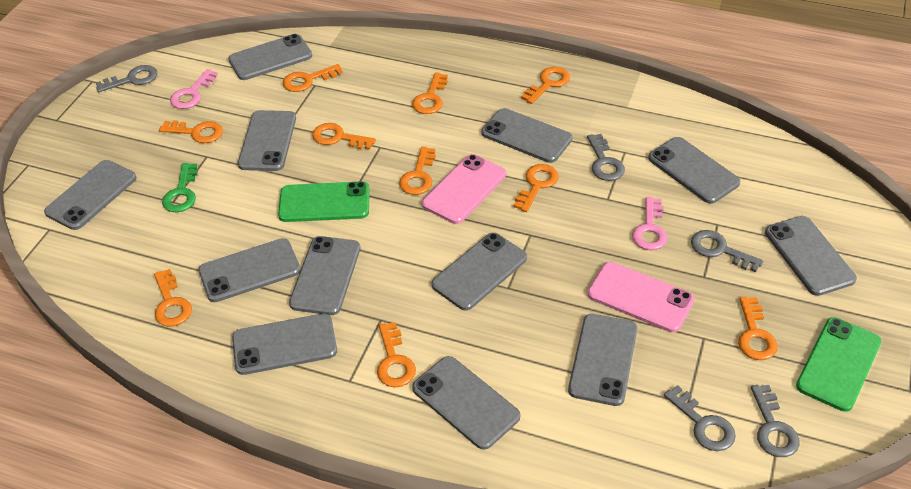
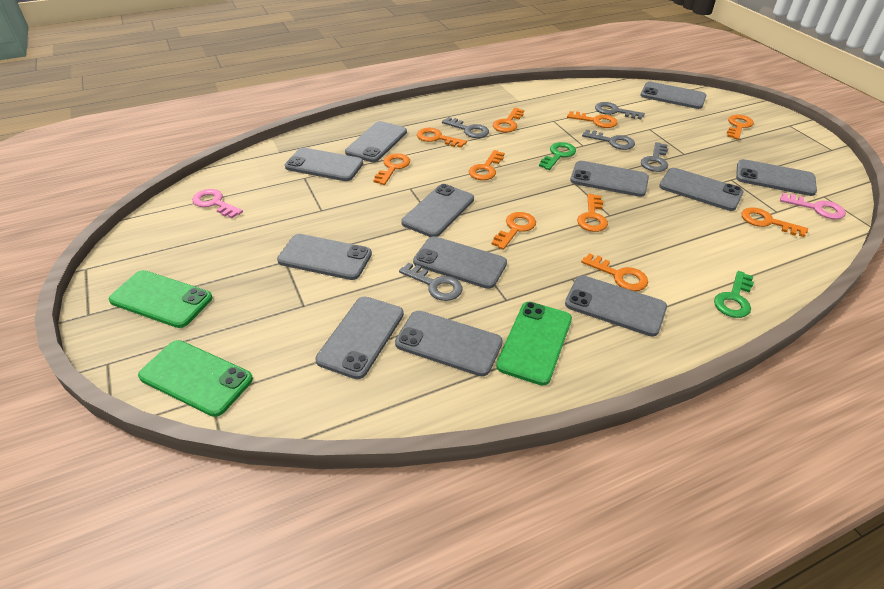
green key: [162,163,198,212] = 1 -> [539,142,576,170] [714,271,754,318] = 2
green phone: [278,181,370,222] [796,317,881,412] = 2 -> [109,270,213,328] [138,340,253,417] [496,302,572,386] = 3
pink phone: [422,154,506,224] [587,262,695,332] = 2 -> none = 0

